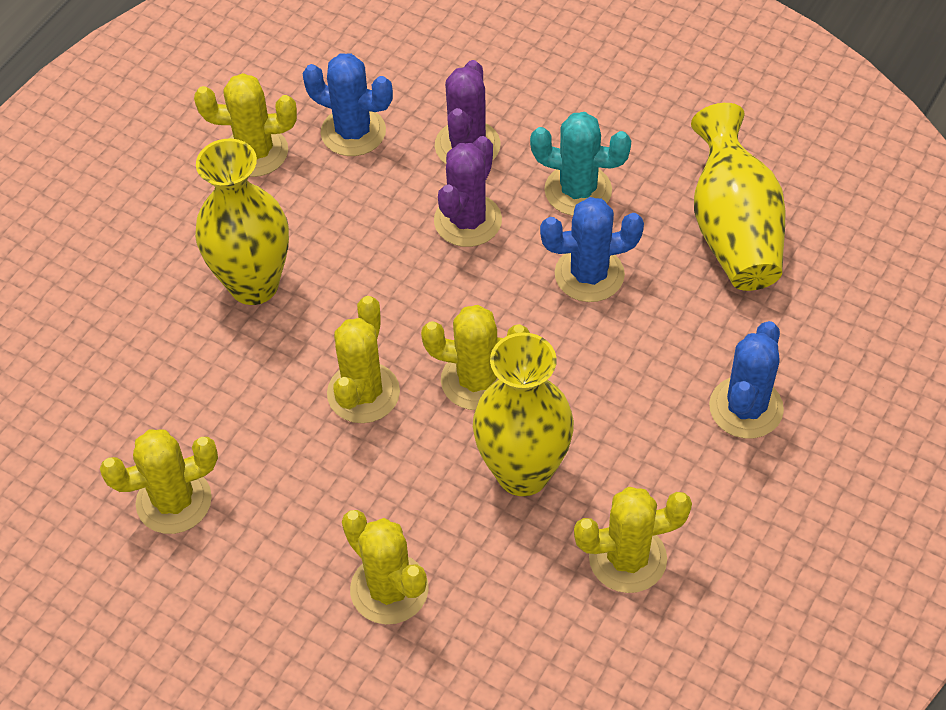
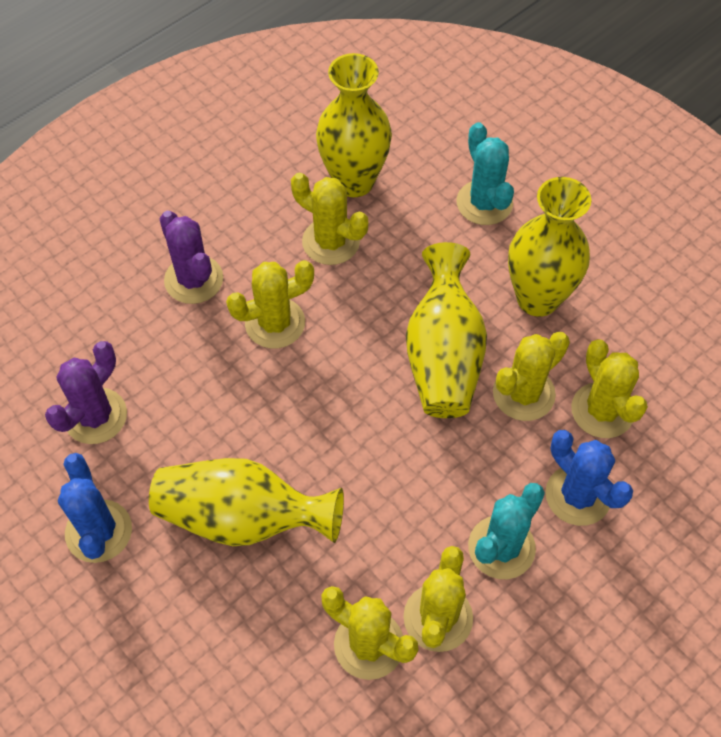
blue cactus: [302,53,393,156] [540,197,644,302] [709,321,784,439] = 3 -> [58,453,132,563] [545,430,633,526] = 2
turquoise cactus: [530,112,631,216] = 1 -> [457,122,514,225] [468,483,545,579] = 2
yellow vase: [195,139,289,305] [473,332,574,496] [691,103,786,291] = 3 -> [149,458,344,546] [316,53,392,197] [406,242,487,418] [508,177,591,317] = 4

